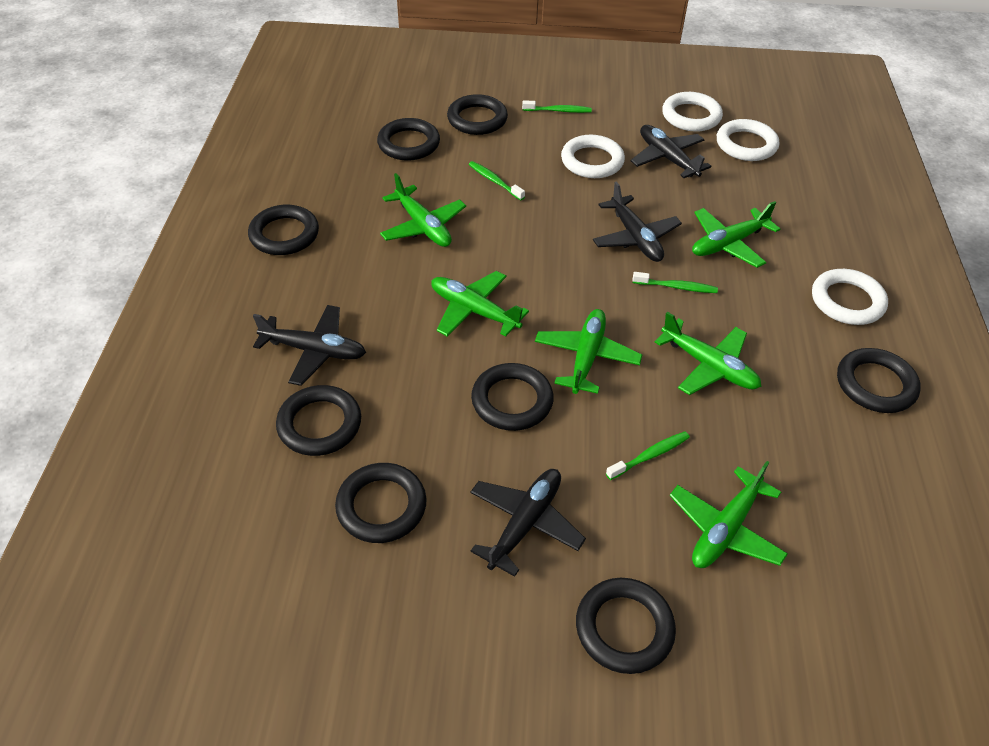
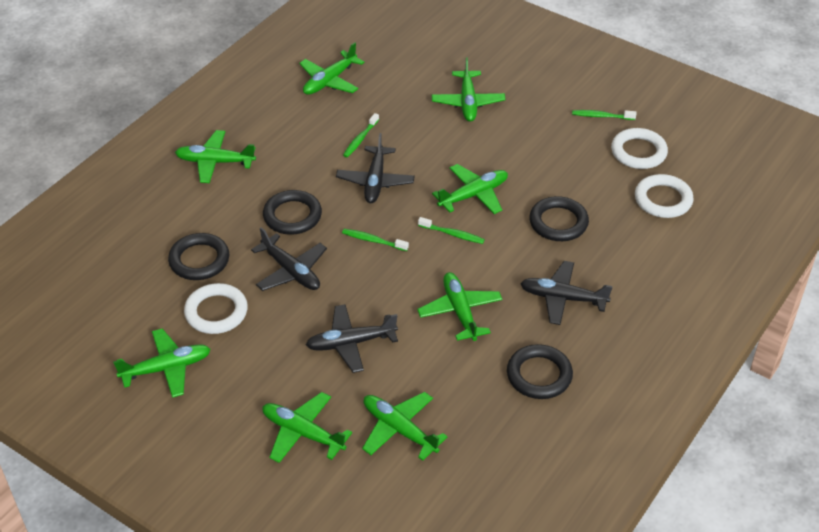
black ring: [248,205,319,255] [276,385,361,456] [335,463,427,543] [377,118,440,161] [447,94,508,135] [471,363,554,431] [576,578,676,674] [837,348,921,413] = 8 -> [168,233,229,280] [263,190,322,235] [507,344,573,399] [529,196,589,241] = 4
green plane: [380,173,466,247] [431,271,529,337] [535,309,642,394] [654,312,761,395] [669,461,788,568] [692,201,780,268] = 6 -> [113,328,211,398] [175,130,256,183] [262,392,352,463] [299,42,365,95] [362,392,448,461] [417,272,503,341] [432,57,505,122] [432,164,508,214] = 8
white ring: [561,135,625,178] [662,92,723,132] [717,119,779,161] [812,269,888,325] = 4 -> [184,283,248,334] [611,128,668,169] [635,174,694,218] = 3

